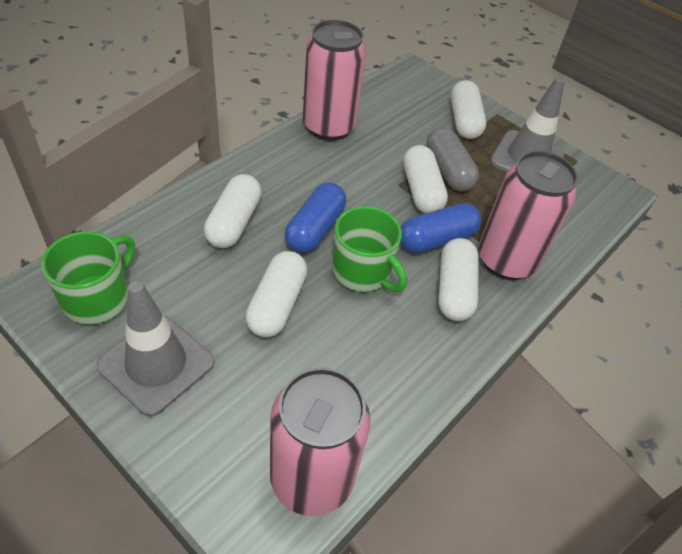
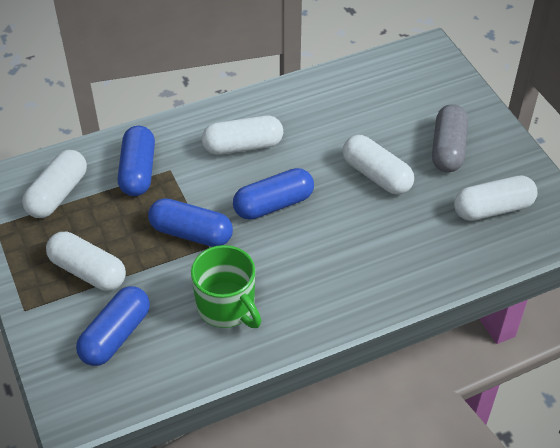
blue capsule: [285,182,346,253] [400,203,481,253] = 2 -> [76,286,150,366] [118,126,155,196] [148,198,233,247] [233,168,314,220] = 4
green mug: [41,231,135,325] [332,206,407,292] = 2 -> [191,245,261,328] = 1
grey traffic cone: [96,281,214,417] [490,77,565,172] = 2 -> none = 0
pink can: [270,367,371,516] [303,20,366,141] [478,151,578,280] = 3 -> none = 0

